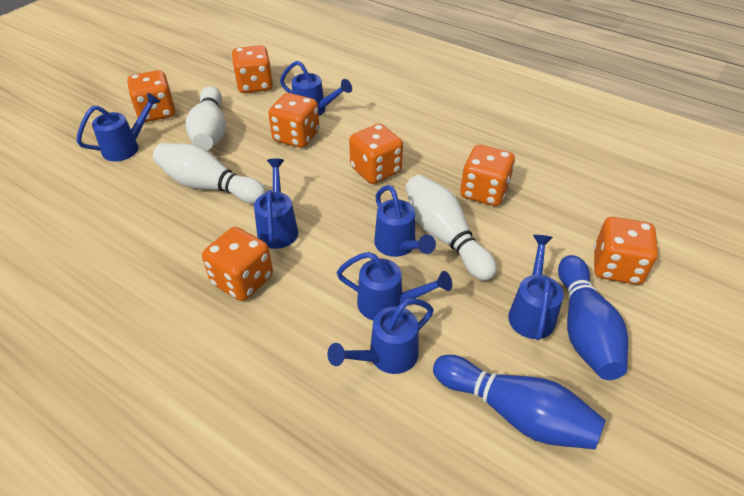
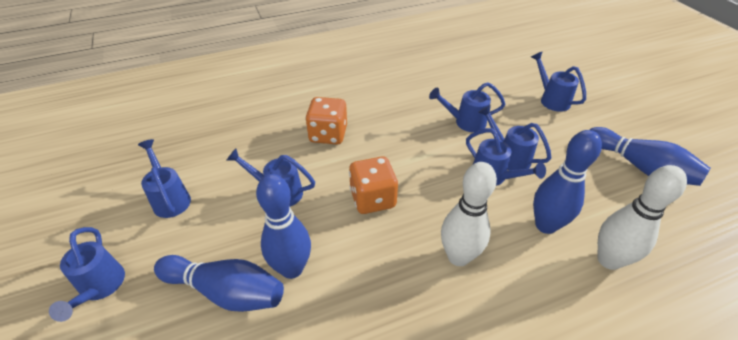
blue bowling pin: [433,355,606,450] [558,255,628,380] = 2 -> [154,255,284,312] [256,174,311,279] [533,130,602,234] [590,127,711,186] = 4
orange dice: [127,70,175,122] [202,227,273,301] [231,45,273,93] [268,93,319,148] [349,124,403,184] [460,145,515,206] [594,217,658,285] = 7 -> [305,97,347,144] [349,156,398,214] = 2
white bowling pin: [153,143,267,204] [186,86,226,150] [405,175,497,281] = 3 -> [441,162,497,266] [597,165,687,270] = 2

